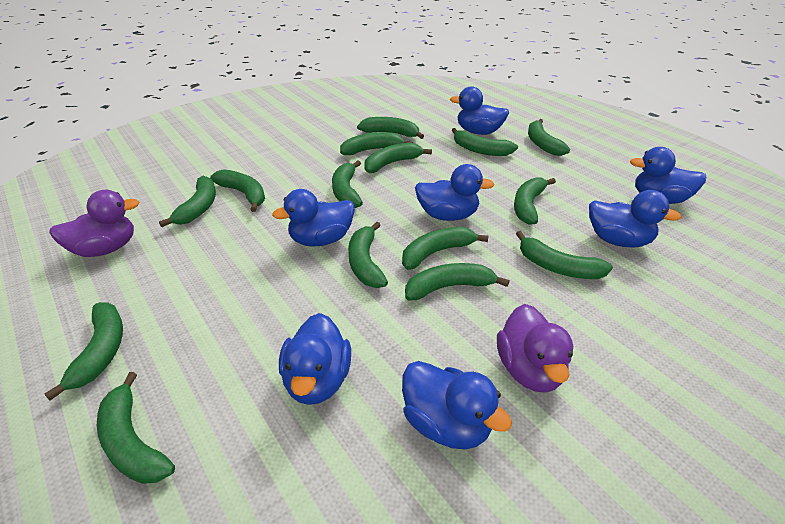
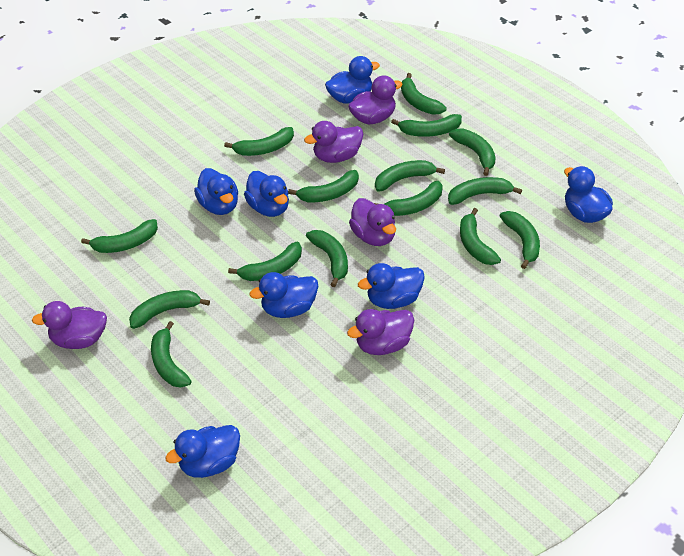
purple duck: [49,190,139,257] [497,304,573,393] = 2 -> [32,301,107,349] [304,121,363,163] [347,309,414,355] [348,75,403,124] [349,198,396,246] = 5

